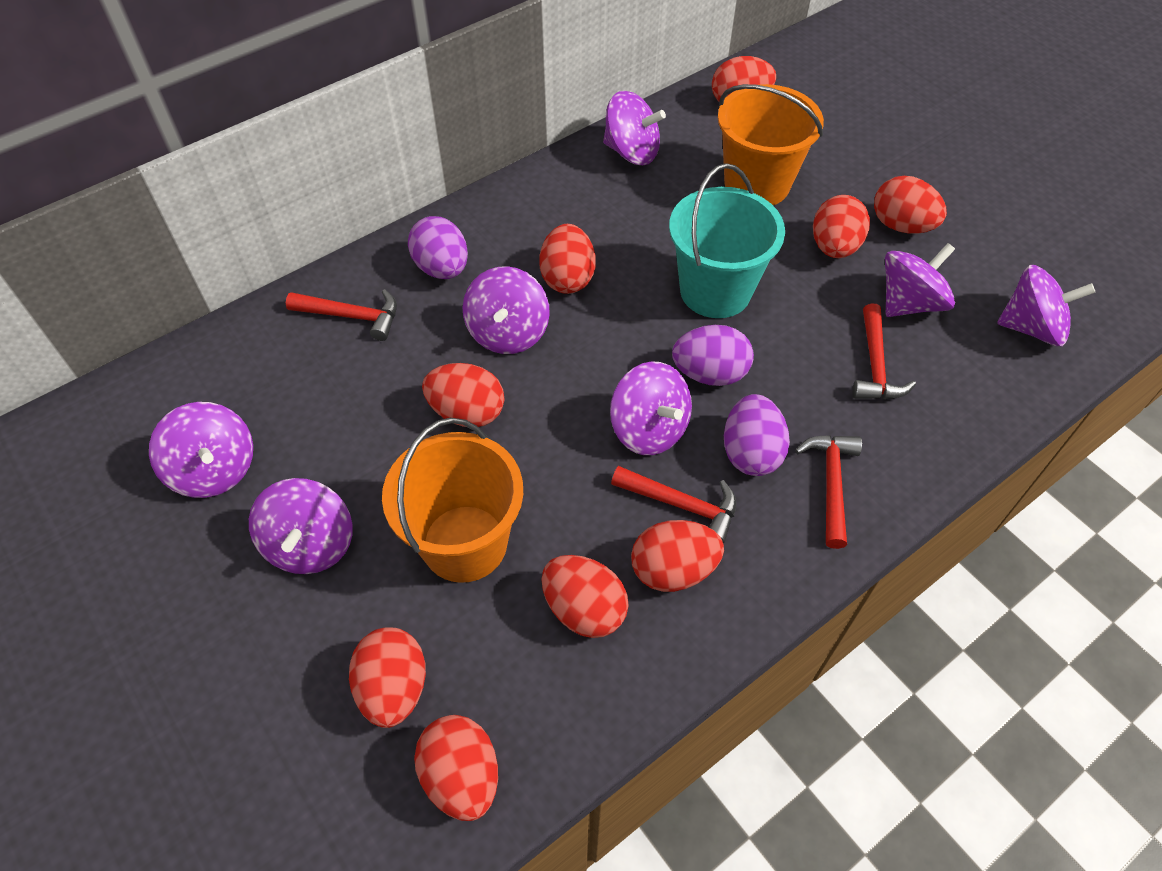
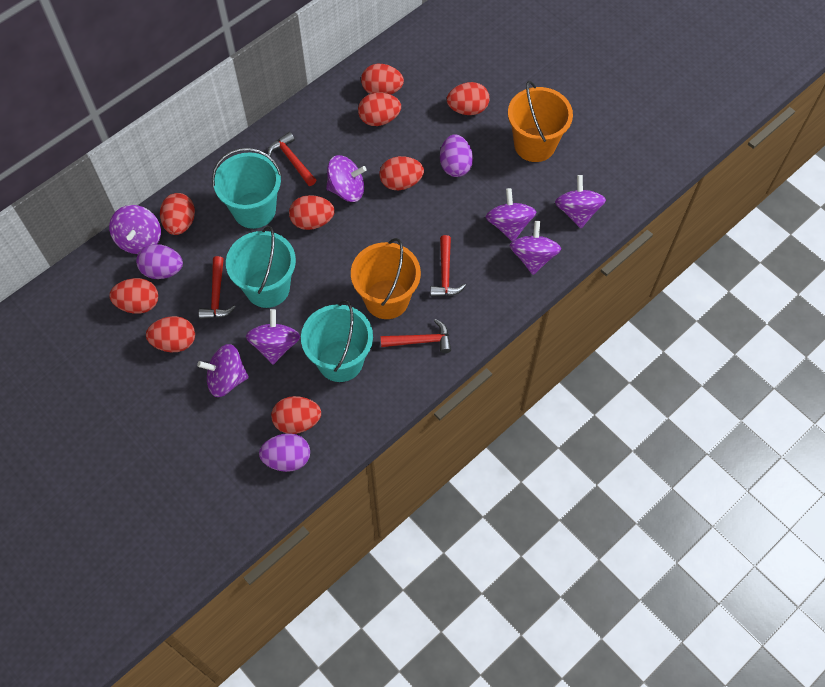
turquoise bucket: [669,163,785,318] = 1 -> [212,148,282,229] [226,226,296,308] [301,300,373,382] = 3

